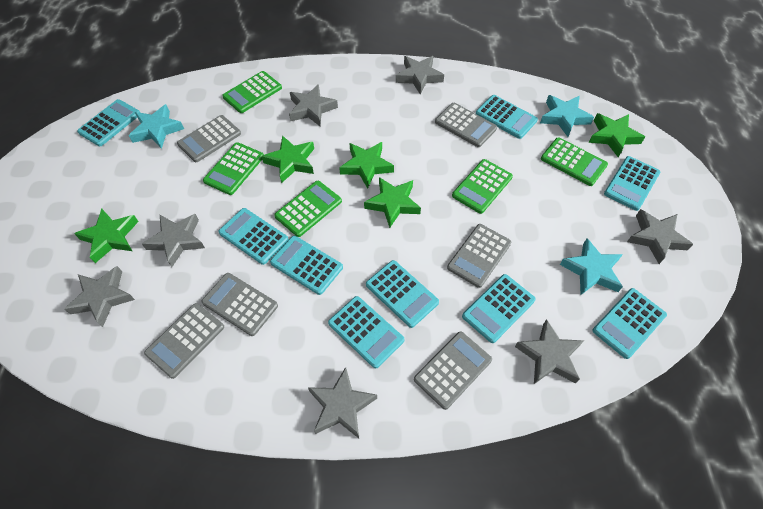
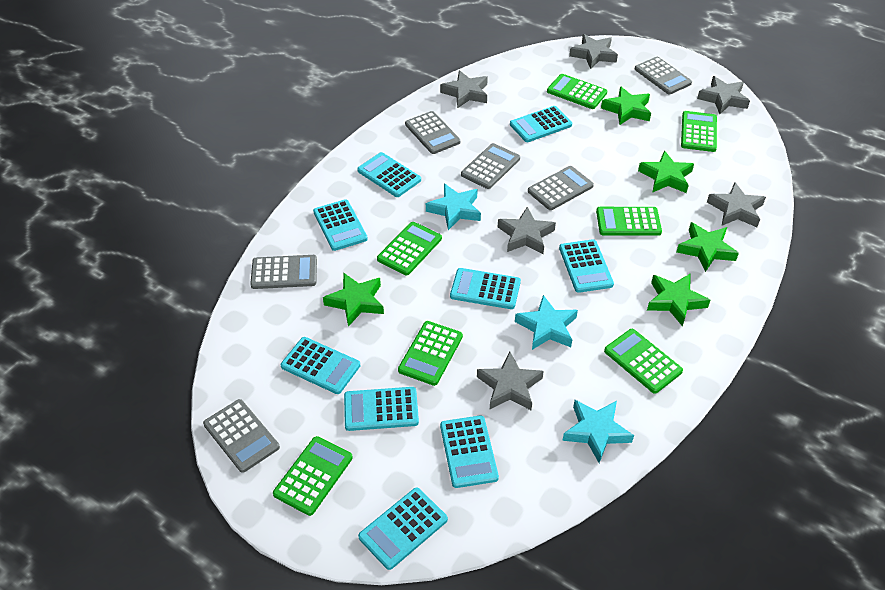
green calculator: [203,142,264,195] [222,71,282,113] [274,181,342,237] [452,159,513,214] [541,137,608,186] = 5 -> [273,436,353,516] [377,222,442,275] [398,321,463,386] [547,74,607,109] [596,207,662,236] [604,329,683,394] [681,111,717,152] = 7
grey star: [64,266,135,327] [142,214,205,267] [289,84,338,126] [308,367,377,438] [396,56,444,94] [515,319,584,384] [627,209,693,264] = 7 -> [440,70,488,108] [477,352,544,410] [498,207,556,254] [569,34,618,69] [697,76,750,114] [707,182,766,227] = 6

